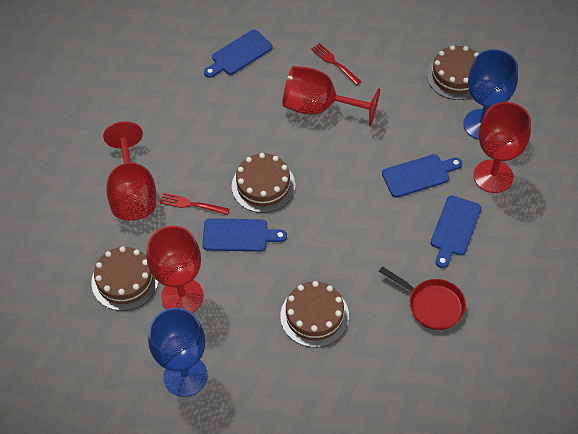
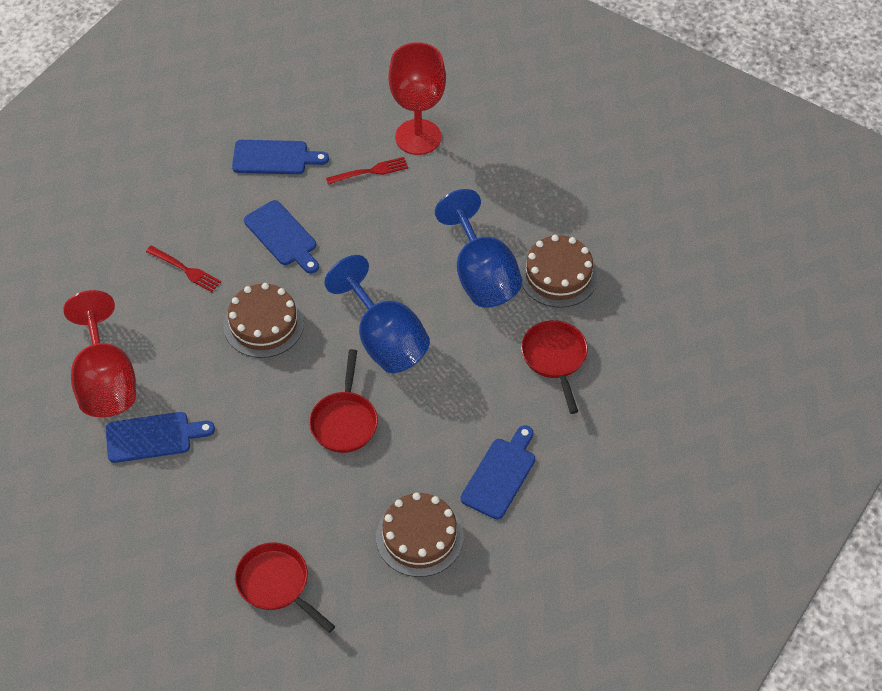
brown cake: [91,246,159,311] [232,153,295,213] [280,281,349,347] [427,45,479,100] = 4 -> [224,283,304,358] [376,493,463,577] [520,235,598,308] = 3
red goblet: [103,121,156,220] [147,226,203,313] [283,66,380,126] [474,102,531,193] = 4 -> [63,290,136,417] [388,42,446,155] = 2
red pan: [379,266,466,330] = 1 -> [235,543,335,633] [309,349,378,453] [521,320,588,414] = 3

